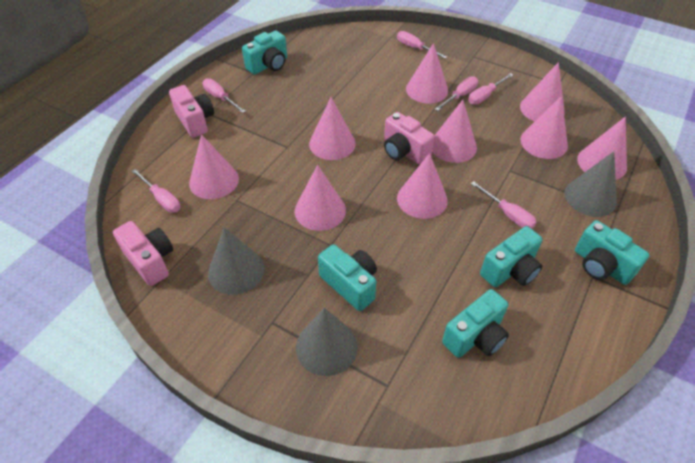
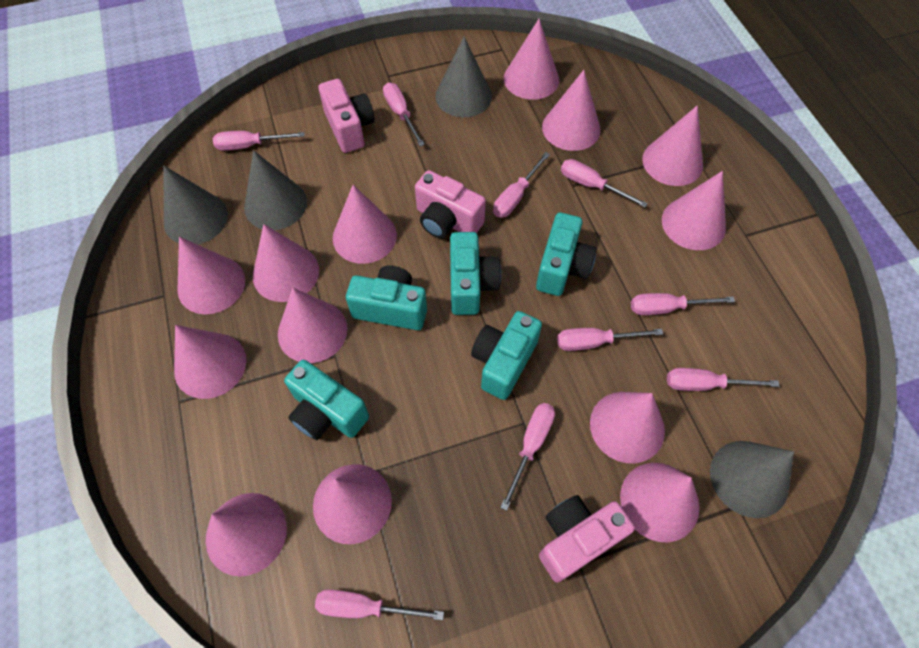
grey cone: [208,227,264,295] [296,308,358,376] [565,152,617,217] = 3 -> [164,166,228,244] [244,150,307,230] [435,36,492,117] [710,441,794,518] = 4
pink cone: [189,134,239,199] [295,165,346,231] [309,97,356,160] [397,153,448,219] [406,43,448,103] [432,100,477,163] [520,62,565,121] [520,96,568,159] [577,117,627,180] = 9 -> [174,325,246,399] [177,237,245,314] [206,493,287,577] [253,224,319,302] [278,288,347,363] [313,464,392,544] [333,185,397,264] [504,19,559,100] [542,70,601,151] [590,392,665,464] [620,463,700,542] [642,105,703,186] [662,171,726,250] = 13
pink screwdriver: [132,169,180,213] [203,78,246,113] [397,31,447,59] [435,76,478,111] [468,73,513,105] [471,181,537,229] = 6 -> [213,131,305,151] [315,589,444,620] [383,83,425,146] [493,152,550,218] [500,403,555,511] [557,328,663,351] [561,159,648,208] [631,293,735,315] [667,368,780,391] = 9

